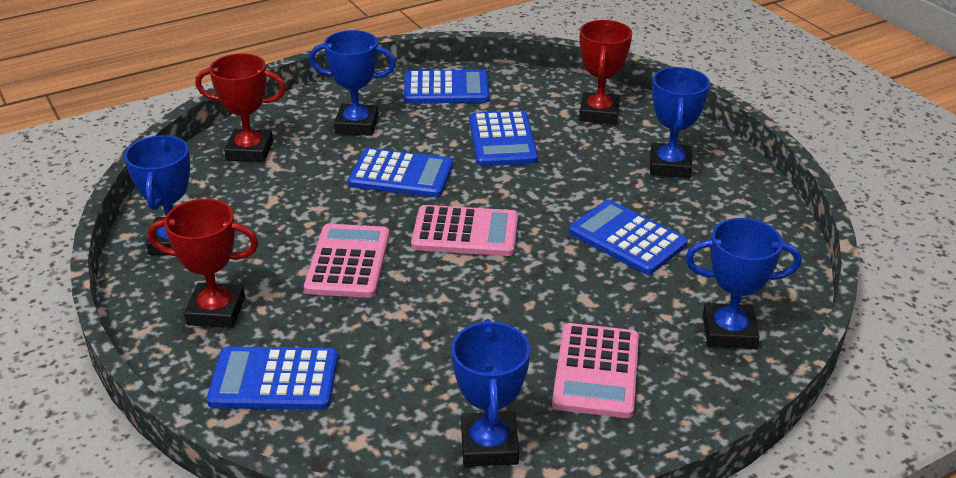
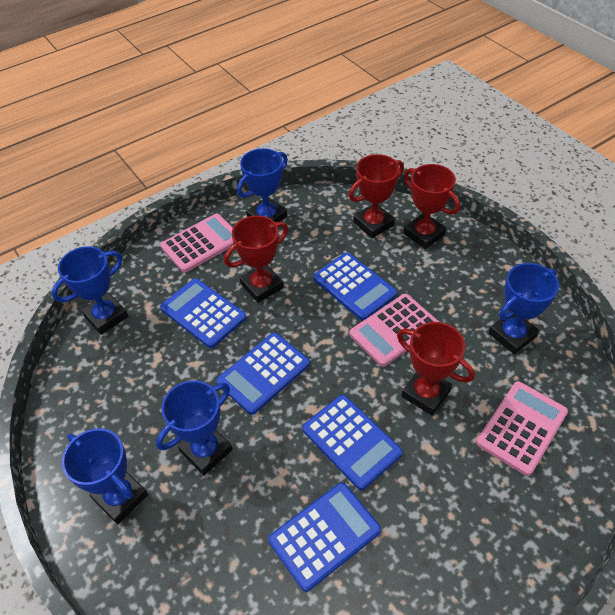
red trophy: [148,199,258,328] [195,53,286,162] [579,20,632,124] = 3 -> [224,215,288,303] [349,154,404,238] [397,322,475,415] [404,164,460,249] = 4

